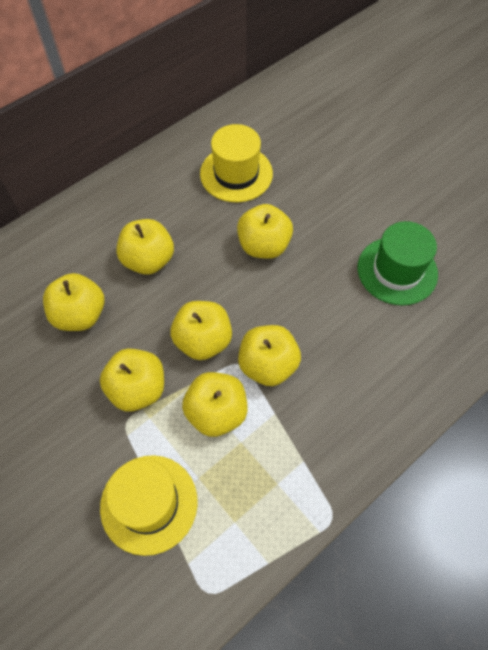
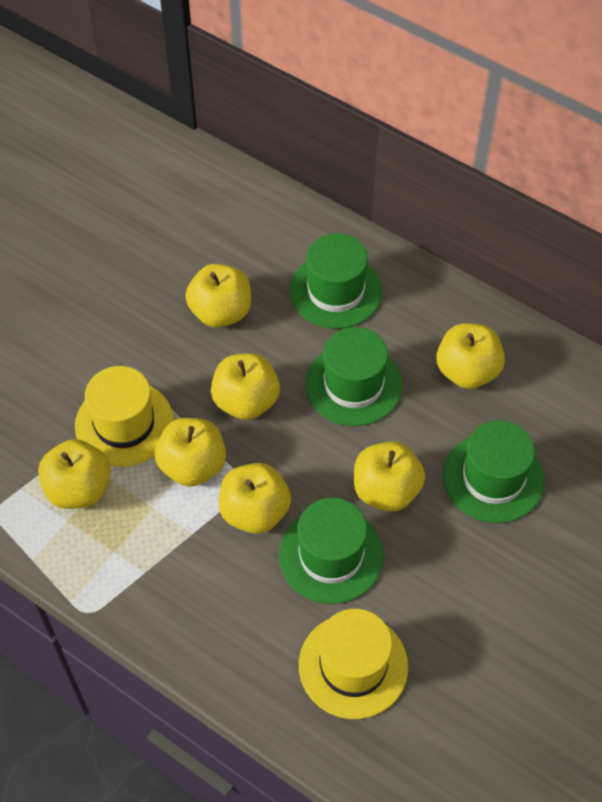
green hat: [358,221,438,305] = 1 -> [279,498,384,604] [290,233,382,329] [305,327,402,426] [443,420,545,523] = 4

